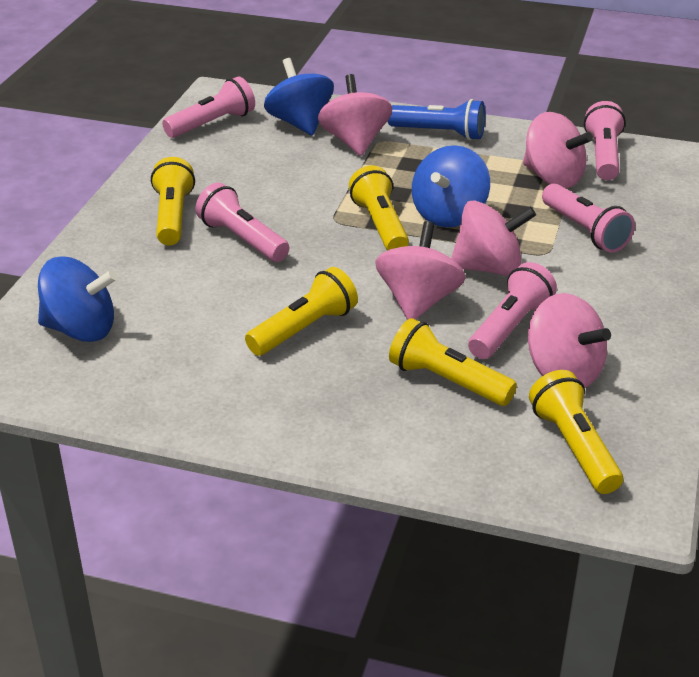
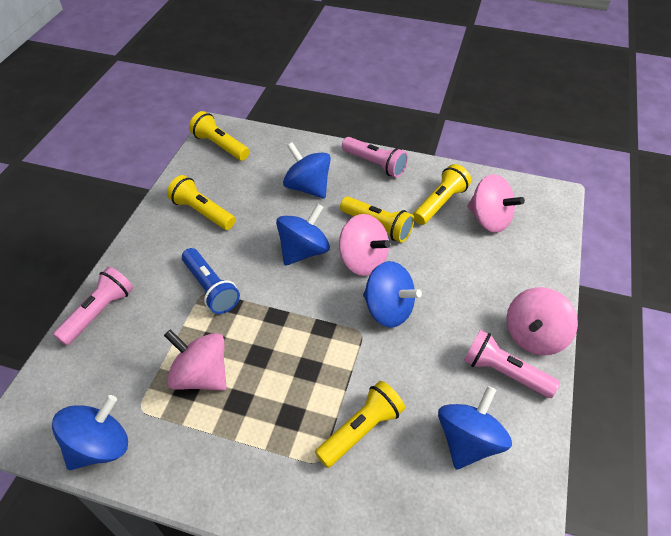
blue spinning top: [38,257,118,342] [264,58,334,136] [412,145,490,227] = 3 -> [52,395,128,470] [276,203,330,266] [283,142,331,199] [363,261,422,327] [438,386,512,469] = 5
pink flashlight: [162,76,255,138] [195,183,289,262] [468,262,557,359] [542,183,635,253] [584,101,626,180] = 5 -> [53,267,133,346] [342,137,408,178] [464,330,560,398] = 3
pink spinning top: [318,74,392,156] [375,221,466,320] [451,200,536,276] [523,112,593,188] [528,293,611,388] = 5 -> [164,329,226,391] [339,214,391,276] [467,174,525,233] [506,287,578,355] = 4

